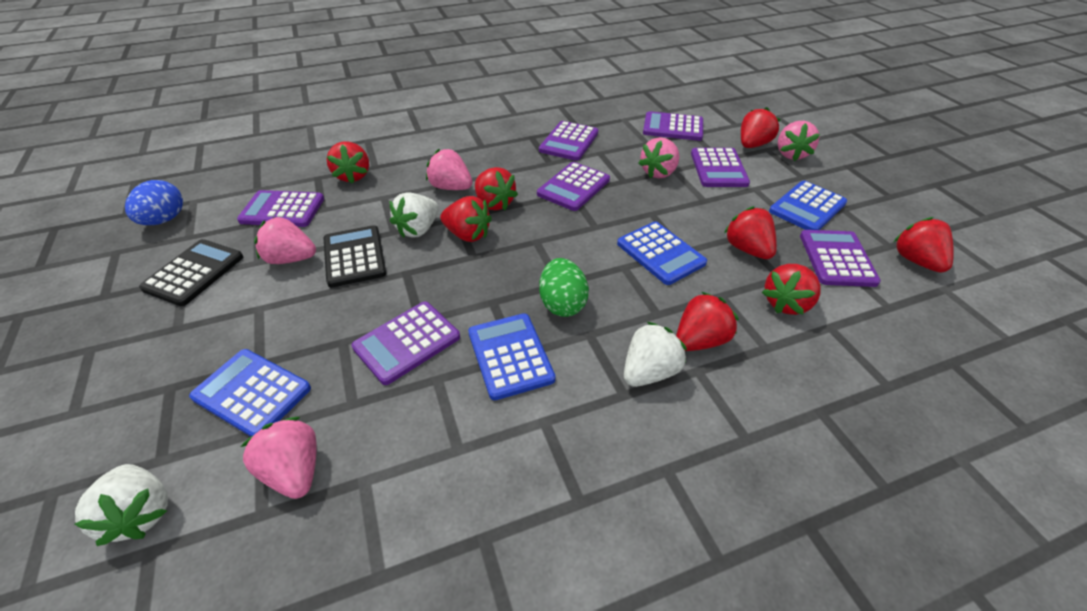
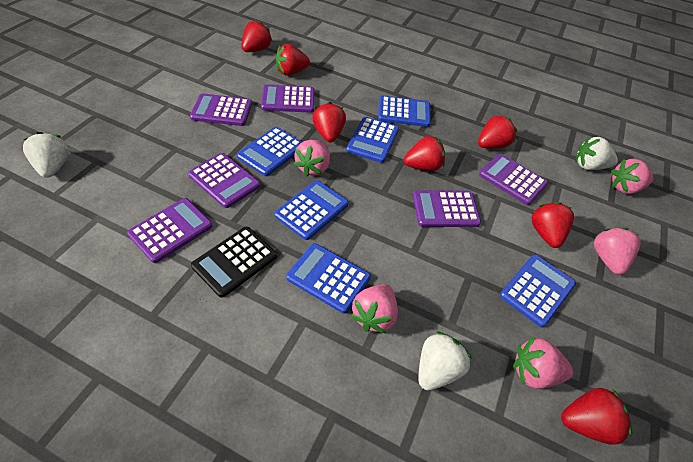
black calculator: [139,239,243,306] [324,225,386,288] = 2 -> [191,227,277,298] = 1
blue calculator: [189,349,311,437] [468,313,555,400] [617,222,707,285] [769,181,847,230] = 4 -> [237,127,302,176] [274,180,348,240] [286,243,371,314] [346,117,399,163] [378,96,431,127] [500,254,576,328] = 6
blue egg: [125,180,183,225] = 1 -> none = 0
green egg: [539,258,589,317] = 1 -> none = 0
purple calculator: [237,190,324,227] [351,301,460,385] [537,162,610,211] [539,121,598,161] [643,111,703,141] [691,148,750,187] [800,230,881,287] = 7 -> [127,198,213,263] [188,153,260,208] [190,93,252,126] [261,85,314,113] [413,190,481,227] [479,154,548,205] = 6
red strawberry: [327,141,369,184] [440,196,492,242] [475,167,518,210] [676,292,739,351] [724,206,777,259] [741,107,780,148] [762,264,821,315] [894,217,954,273] = 8 -> [242,20,273,52] [276,44,310,76] [312,102,346,142] [404,136,445,171] [478,114,517,148] [531,202,574,248] [561,388,632,445] = 7

